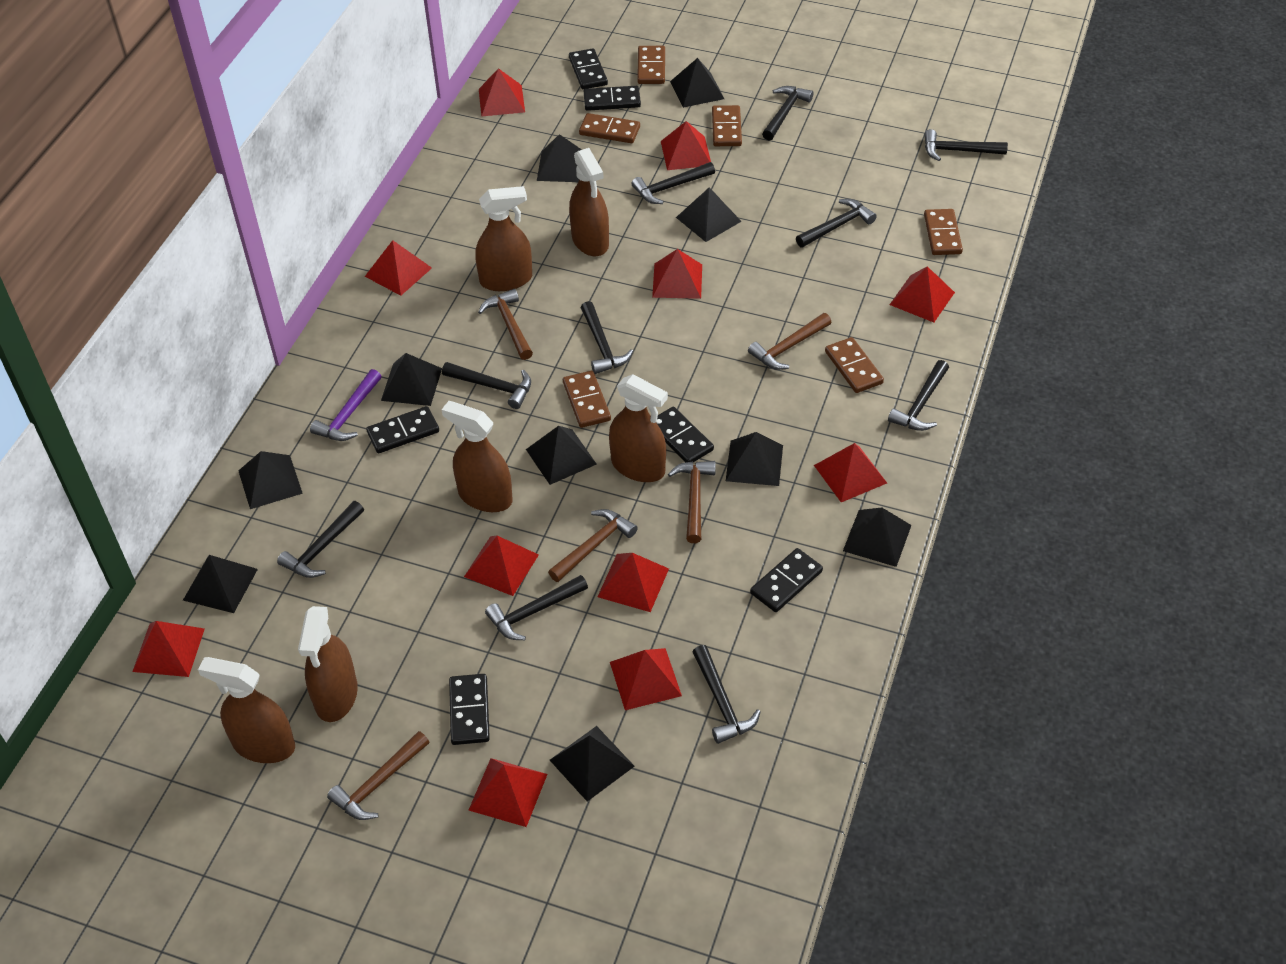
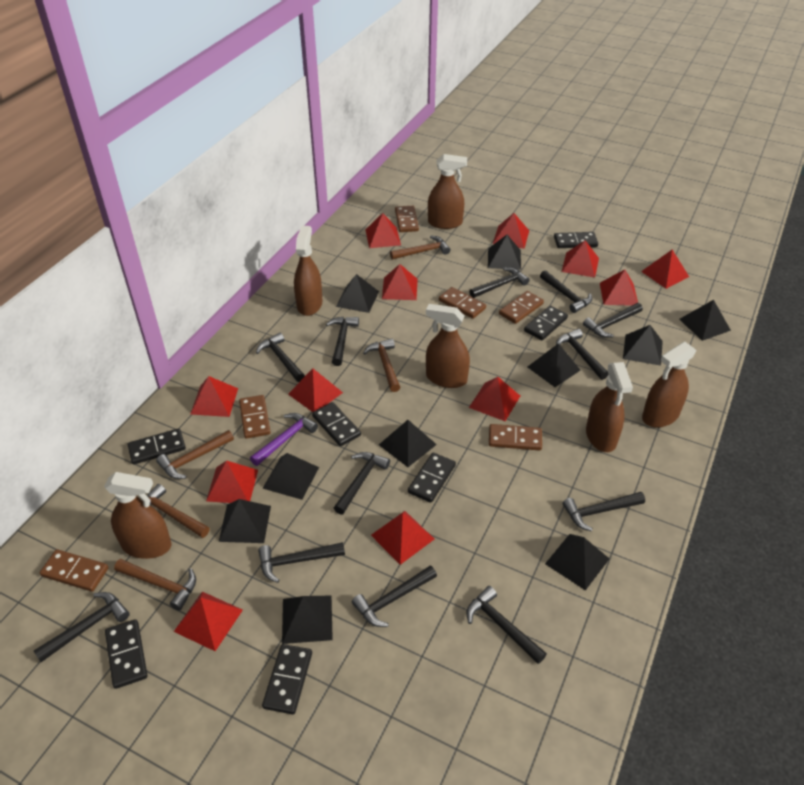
black domino: [366,406,439,453] [449,674,490,745] [569,48,608,90] [584,86,641,111] [656,407,714,462] [750,548,823,612] = 6 -> [105,619,148,689] [128,428,186,464] [262,644,312,715] [312,402,361,446] [408,452,456,503] [524,306,568,340] [554,232,598,248] = 7
black hammer: [277,501,364,578] [442,362,531,409] [485,575,588,640] [581,301,633,374] [632,162,715,204] [693,645,761,744] [762,86,813,141] [796,199,877,247] [888,360,949,431] [924,129,1008,161] = 10 -> [34,592,130,662] [256,332,305,382] [258,542,345,583] [326,317,359,366] [334,452,390,514] [352,566,437,627] [466,586,547,664] [469,267,530,298] [540,270,592,313] [556,329,609,380] [562,492,645,531] [583,303,643,338] = 12
red pyramid: [132,621,205,677] [365,240,432,296] [464,536,539,596] [469,758,548,827] [479,68,525,117] [598,553,669,612] [610,648,682,710] [652,249,702,299] [661,121,711,170] [814,443,887,502] [889,266,955,322] = 11 -> [174,592,243,651] [190,376,238,417] [206,460,258,503] [288,368,343,412] [366,213,401,248] [371,511,434,565] [382,264,418,300] [469,377,520,421] [493,213,529,249] [562,240,599,278] [600,269,638,306] [641,250,689,289] = 12

